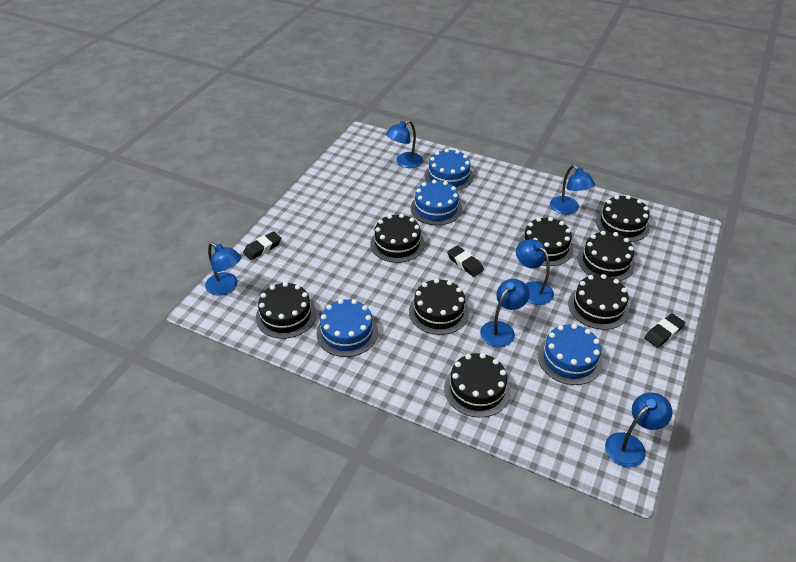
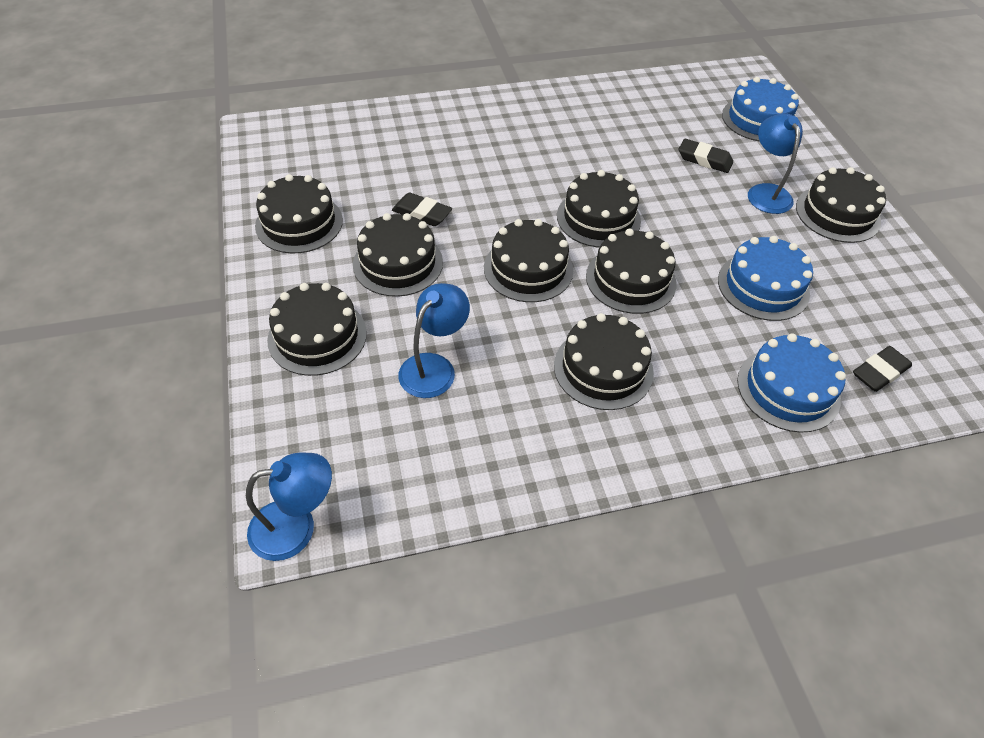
blue cake: [316,299,378,357] [411,180,462,225] [425,149,473,191] [538,324,602,385] = 4 -> [718,236,813,321] [722,77,799,141] [737,333,846,433] = 3
blue lamp: [205,242,241,295] [386,120,423,168] [480,279,530,347] [516,239,554,305] [550,165,595,215] [605,392,673,467] = 6 -> [246,453,332,561] [398,283,470,398] [748,113,803,214] = 3

